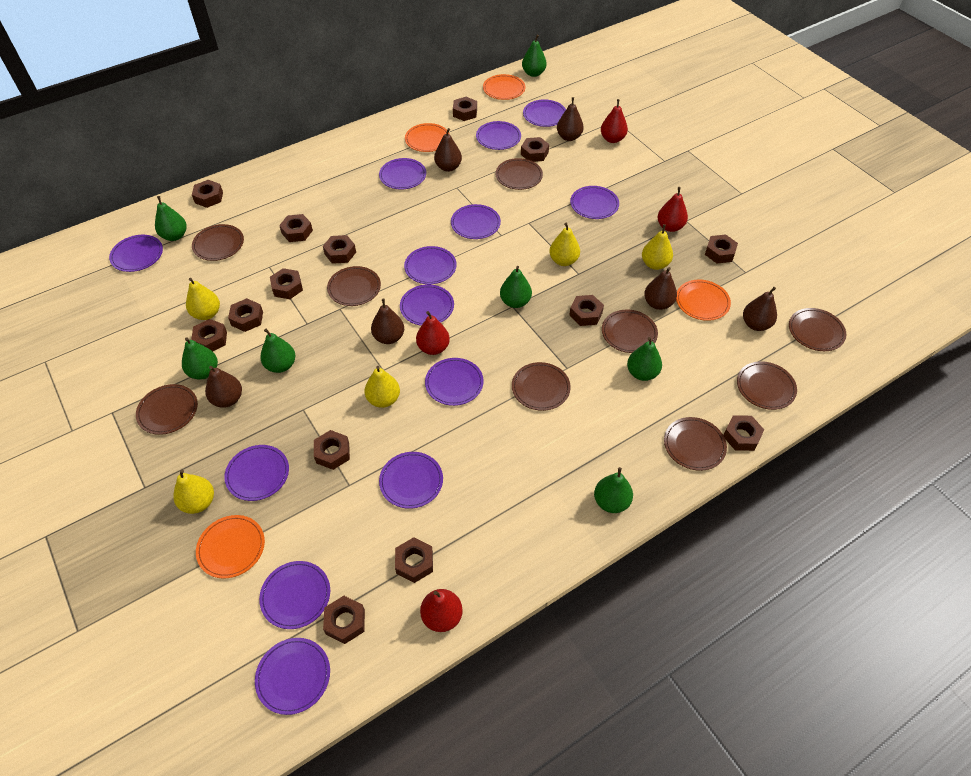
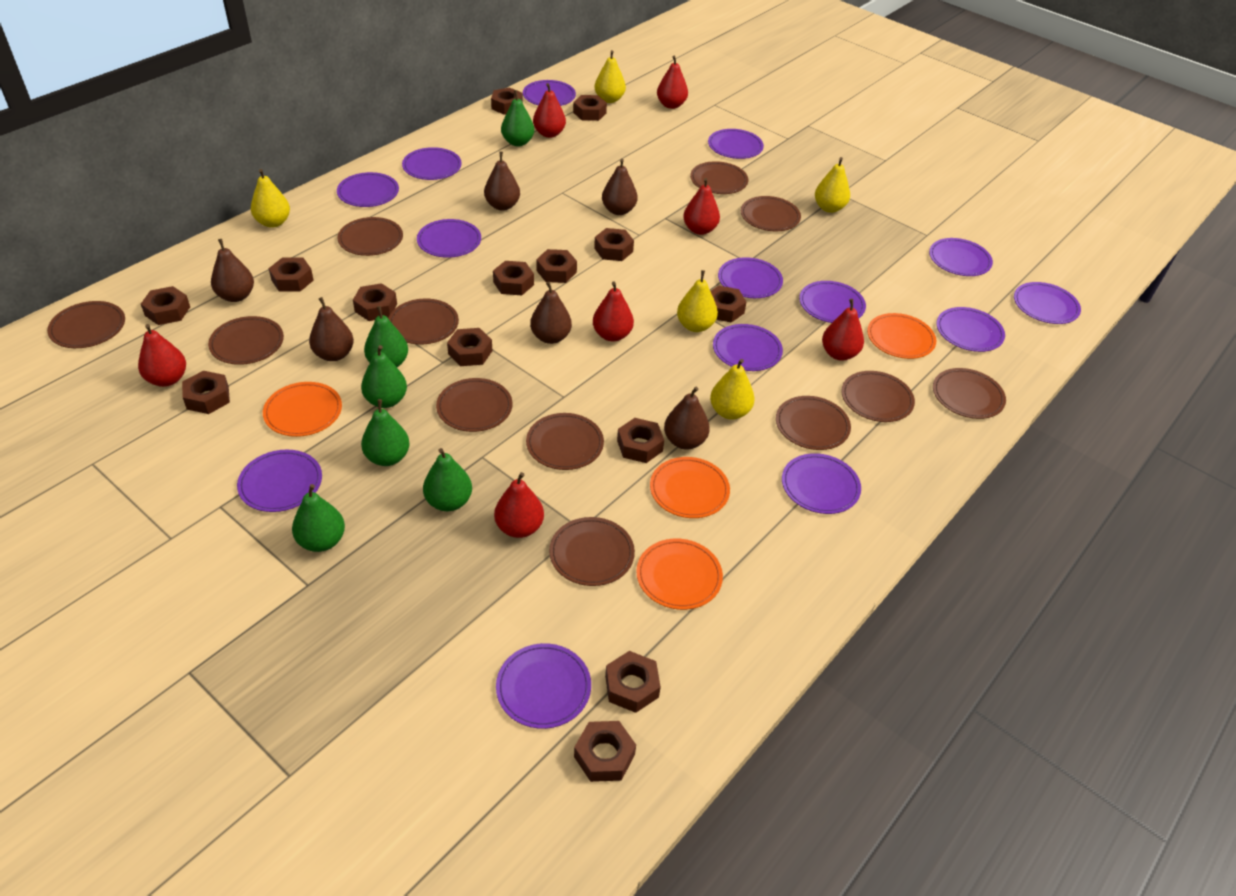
brown plate: [136,384,198,435] [192,224,244,261] [327,266,381,306] [495,158,543,190] [512,362,571,411] [602,310,658,353] [664,417,727,471] [737,361,797,410] [789,308,846,351] = 9 -> [47,301,125,348] [208,316,284,365] [338,217,403,256] [388,299,459,345] [436,378,512,432] [526,413,604,470] [549,517,635,586] [690,161,748,194] [741,196,801,231] [776,396,851,450] [841,371,915,422] [933,368,1006,419] = 12
green pear: [155,196,187,241] [182,337,218,380] [260,329,295,373] [500,266,532,308] [522,34,547,77] [594,467,633,513] [627,337,662,381] = 7 -> [292,484,345,552] [361,345,407,408] [361,399,410,466] [364,306,408,367] [423,448,472,511] [501,90,534,146] = 6
purple plate: [109,235,163,272] [224,445,289,501] [255,638,330,715] [259,561,330,629] [379,158,426,189] [379,452,443,509] [400,284,454,326] [404,246,457,284] [425,358,484,406] [451,204,501,239] [476,121,521,150] [523,99,566,127] [570,186,619,219] = 13 -> [237,450,322,512] [337,172,399,207] [402,147,462,180] [417,219,481,258] [496,643,591,729] [523,80,576,106] [708,129,764,159] [713,324,783,371] [718,257,783,298] [782,453,861,514] [799,281,866,323] [929,238,993,276] [936,307,1005,352] [1014,282,1081,324] = 14
red pear: [416,311,450,355] [420,589,463,632] [601,99,628,143] [657,187,688,232] = 4 -> [138,324,186,387] [494,472,544,538] [533,83,566,138] [593,281,634,342] [657,56,688,109] [683,178,720,235] [822,299,864,361] = 7

